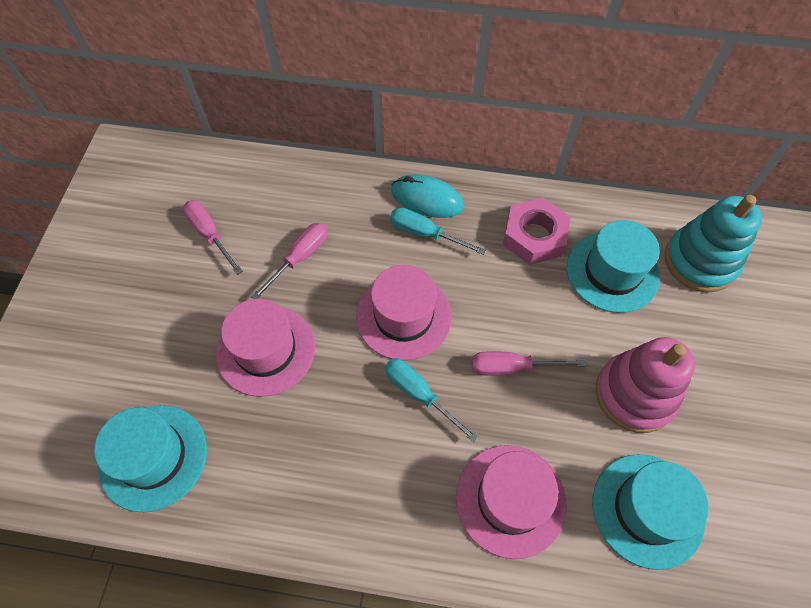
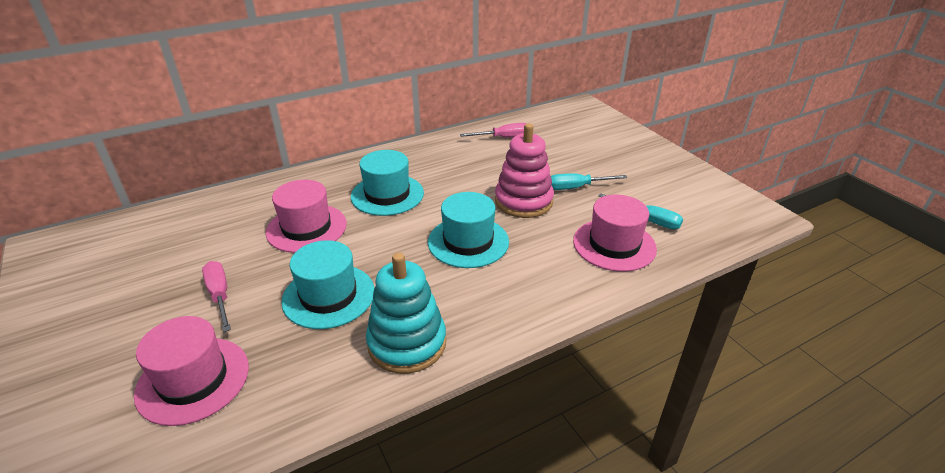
pink nut: [503,198,570,265] = 1 -> none = 0
pink screwdriver: [183,200,243,275] [251,223,327,299] [472,351,586,376] = 3 -> [202,261,231,332] [460,123,527,137] = 2
turquoise mouse: [391,175,464,218] = 1 -> none = 0

